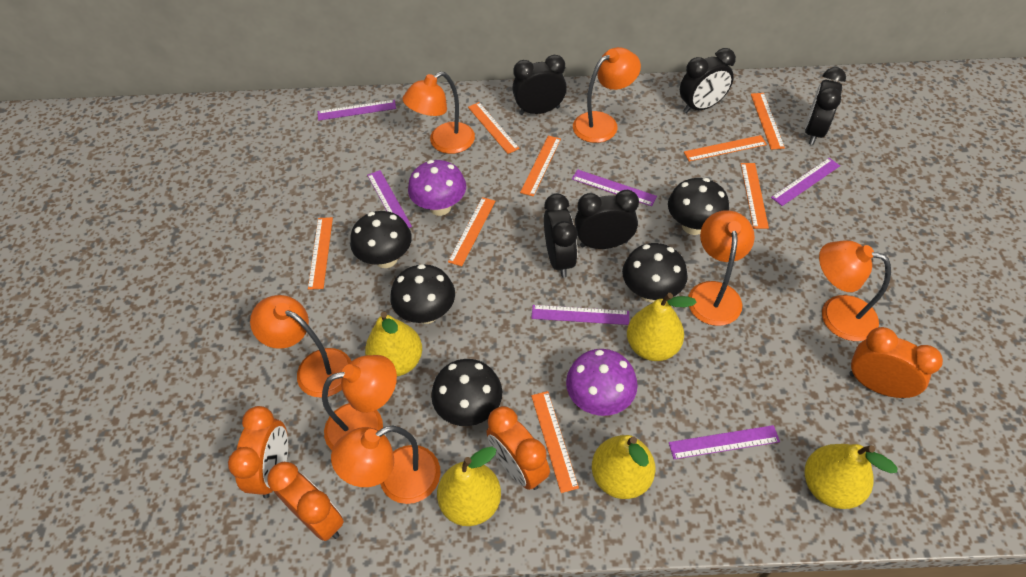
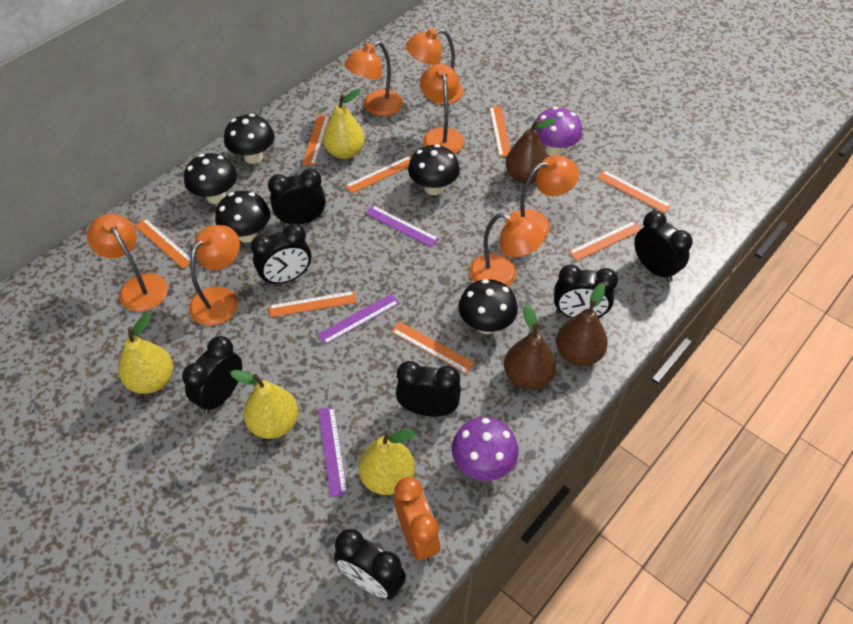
black clock: [512,55,567,115] [544,194,577,277] [575,190,639,249] [680,48,736,113] [805,67,846,145] = 5 -> [182,336,242,414] [251,223,311,286] [268,169,326,225] [334,529,406,599] [396,361,461,416] [554,265,618,318] [634,211,693,282] = 7
brown pear: none = 0 -> [504,304,556,390] [506,118,557,184] [556,283,608,366] = 3
orange clock: [228,406,288,498] [267,462,344,541] [486,406,550,490] [849,327,943,399] = 4 -> [394,477,440,562] = 1
purple ruler: [318,100,396,121] [367,170,412,228] [531,305,629,325] [572,170,657,206] [669,425,780,459] [771,158,840,206] = 6 -> [318,294,399,345] [318,407,347,497] [365,205,439,247] = 3
yellow pear: [365,312,422,376] [437,447,501,526] [592,435,655,499] [627,293,697,361] [804,444,897,509] = 5 -> [119,313,173,394] [230,370,299,439] [323,89,365,159] [358,429,416,495] = 4

